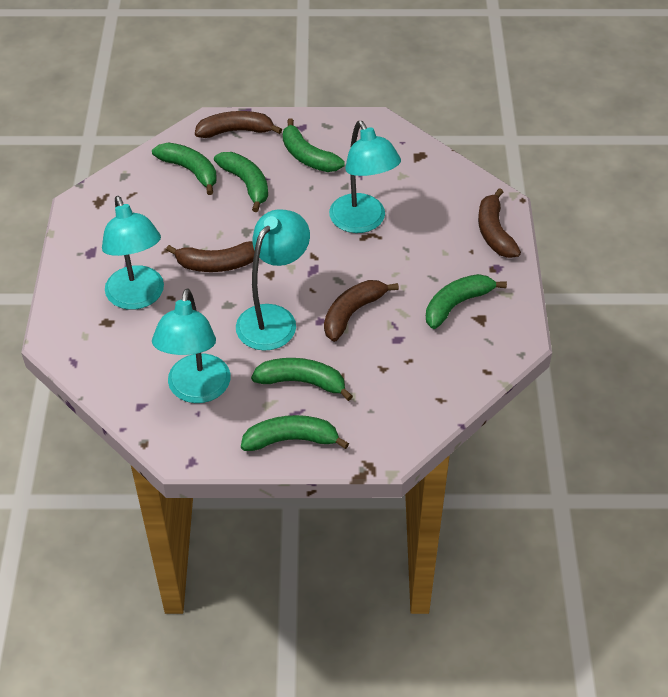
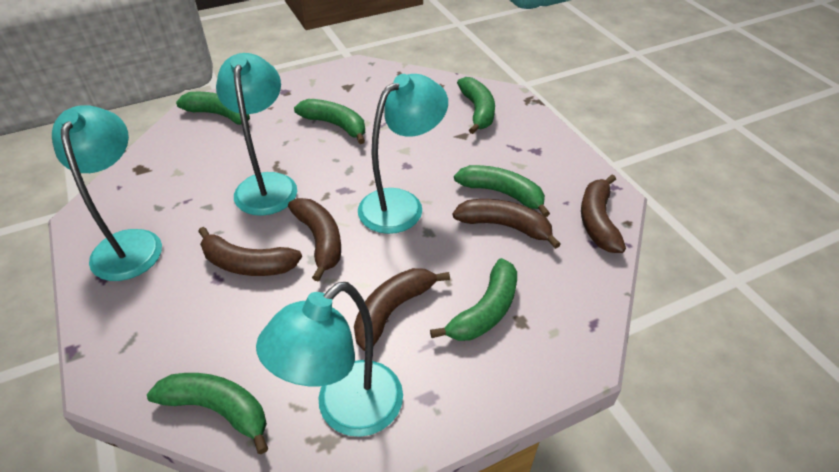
brown banana: [166,241,255,272] [195,111,282,138] [324,280,399,342] [478,188,521,258] = 4 -> [198,227,302,276] [288,198,341,282] [354,268,450,351] [453,199,561,249] [581,175,626,253] = 5

